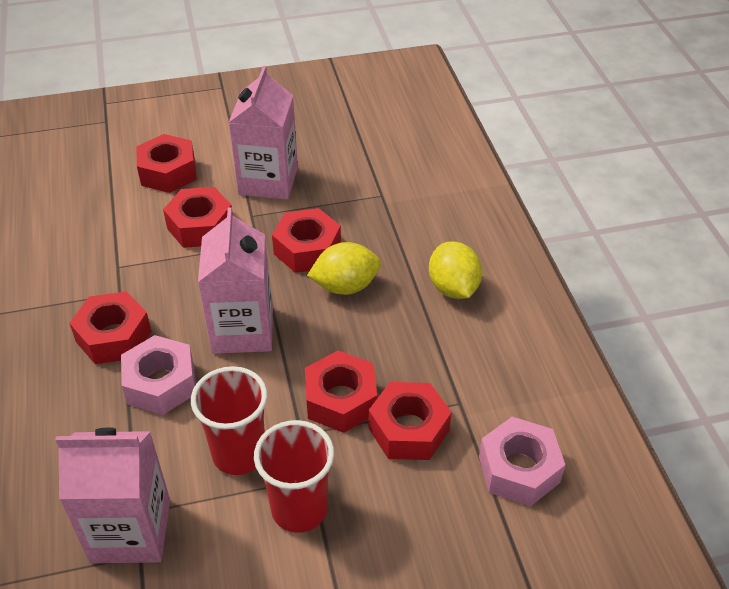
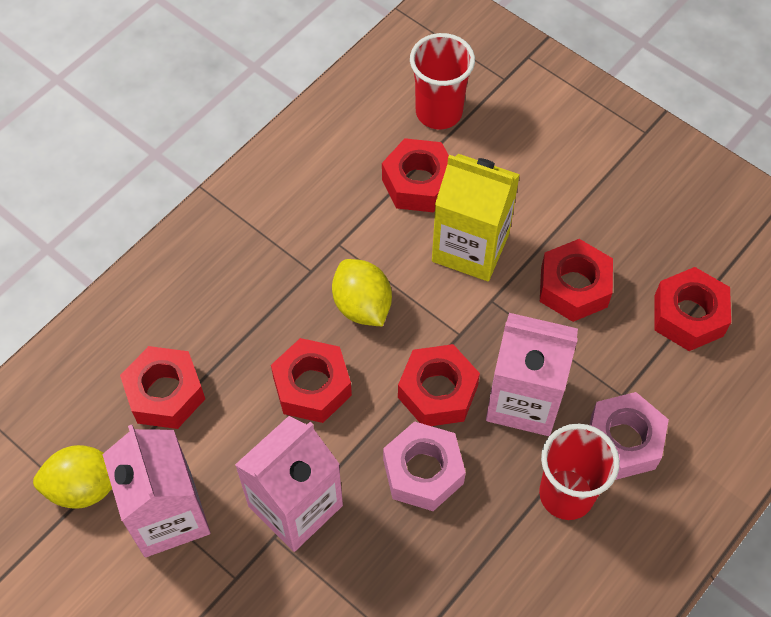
yellow carton: none = 0 -> [432,154,520,281] = 1

